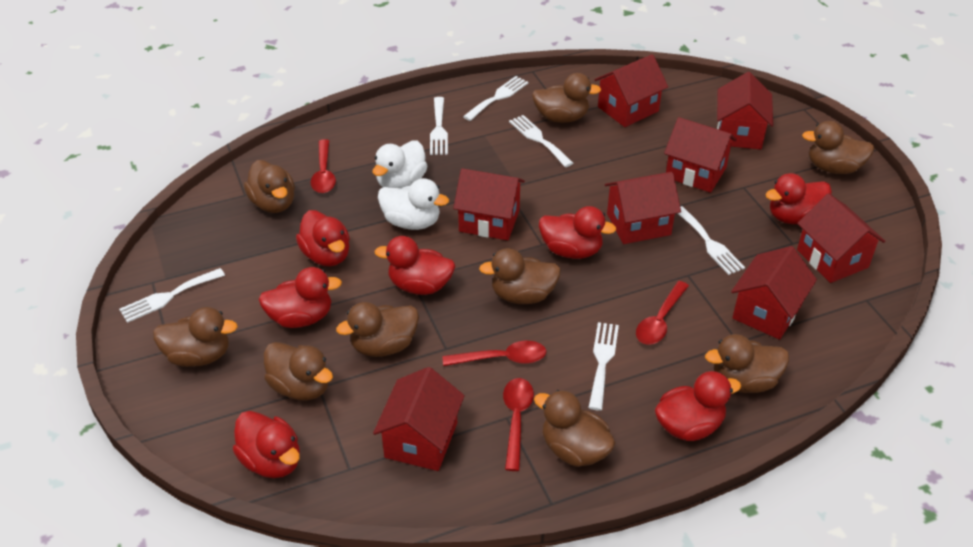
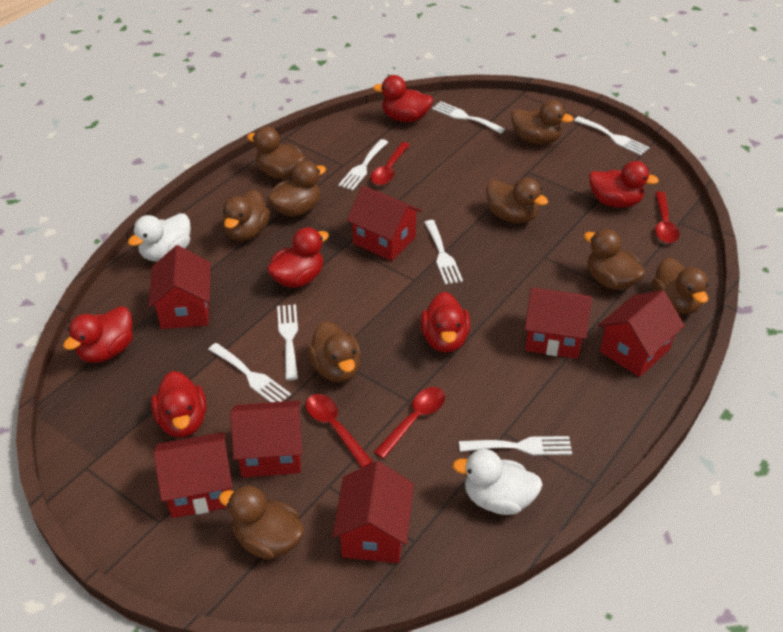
red duck: [233,411,300,478] [259,267,342,328] [296,210,350,266] [375,236,455,295] [539,206,616,259] [655,371,741,441] [765,173,832,224] = 7 -> [63,306,133,363] [151,371,206,438] [267,227,329,288] [373,75,433,122] [421,292,470,353] [589,161,659,208] = 6
red house: [373,367,465,471] [453,168,525,240] [594,54,668,127] [605,172,681,244] [664,117,737,193] [717,72,773,149] [731,246,817,340] [797,193,885,283] = 8 -> [148,245,211,329] [153,432,232,518] [230,400,302,478] [332,461,414,563] [347,186,422,261] [525,287,592,359] [598,290,685,377] = 7
white fork: [119,268,225,323] [430,97,448,155] [463,76,529,121] [509,115,573,167] [588,322,619,411] [677,206,745,275] = 6 -> [208,343,291,402] [277,304,298,380] [338,139,388,190] [424,220,463,285] [432,101,505,134] [459,436,572,455] [574,116,650,155] = 7

